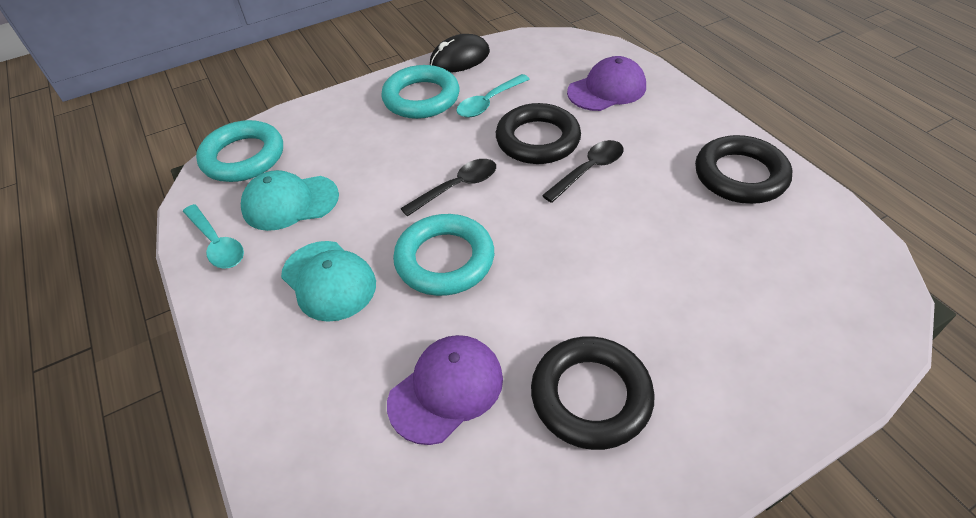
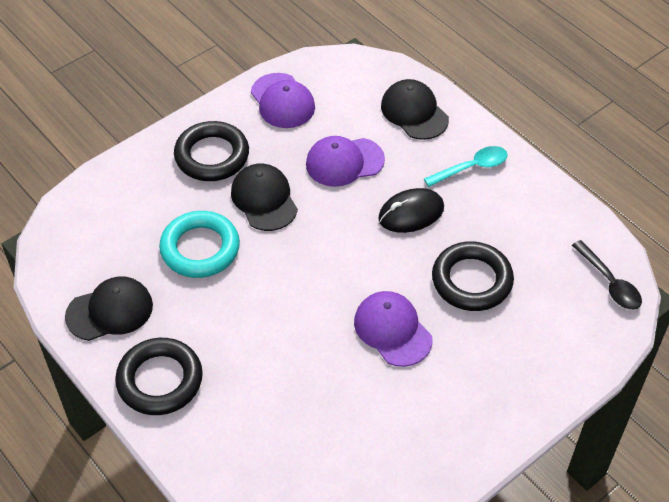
black cap: none = 0 -> [65,276,153,341] [231,163,298,231] [381,79,449,140] = 3
black spoon: [400,159,496,217] [542,140,624,203] = 2 -> [572,240,642,310] = 1
purple cap: [387,335,503,445] [567,56,646,111] = 2 -> [251,73,315,128] [306,136,385,187] [354,291,432,367] = 3
turquoise cap: [241,170,339,231] [281,241,376,322] = 2 -> none = 0
turquoise ring: [196,120,283,182] [381,65,459,119] [393,214,494,296] = 3 -> [159,211,240,278] = 1
turquoise spoon: [183,204,244,269] [457,74,530,118] = 2 -> [424,146,508,187] = 1

